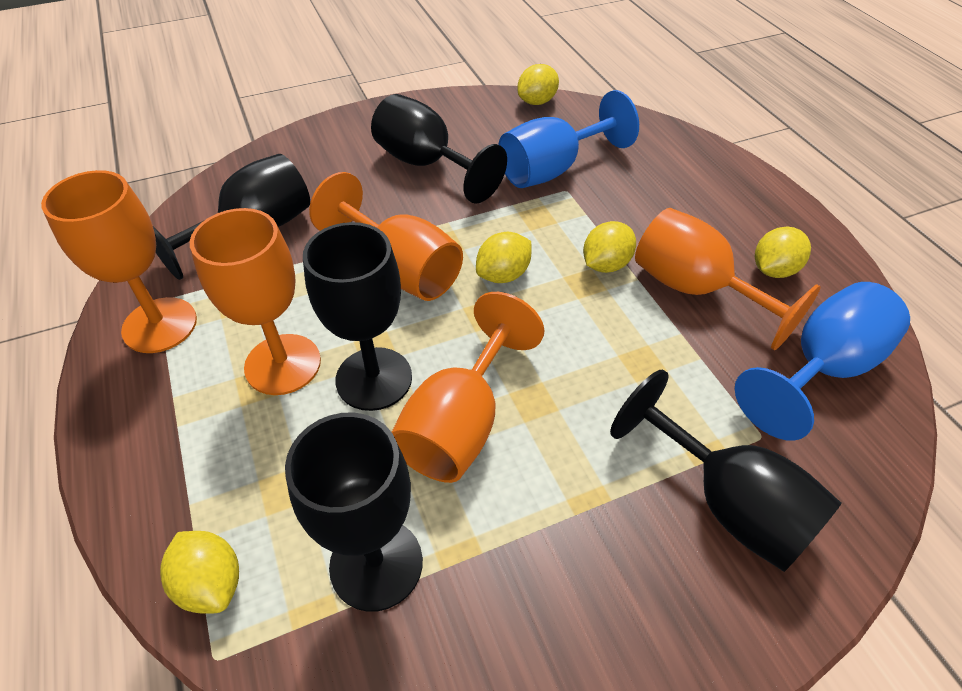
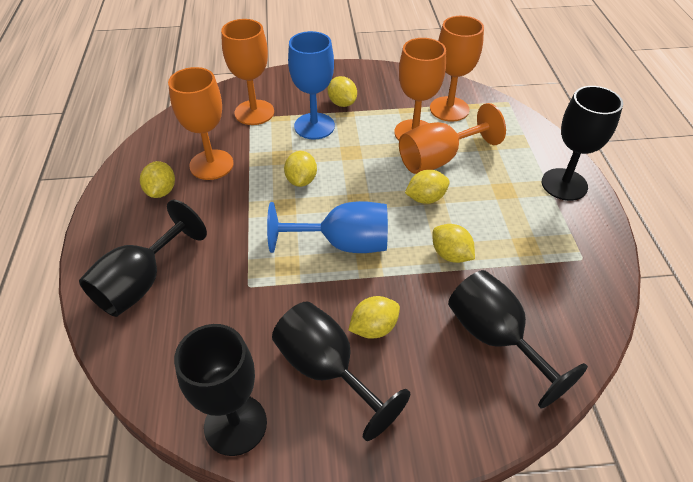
yellow lemon: [160,531,239,614] [476,232,532,283] [517,64,559,105] [583,221,636,273] [755,227,811,278] = 5 -> [140,161,175,198] [284,151,317,187] [328,76,357,107] [348,296,400,339] [405,170,450,204] [433,224,475,263] = 6

